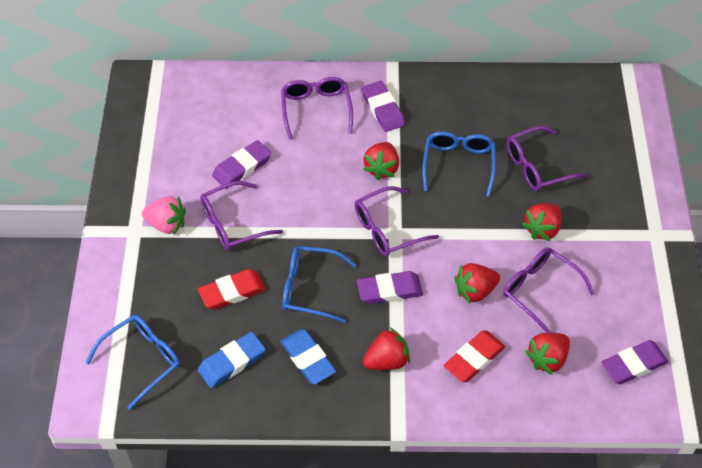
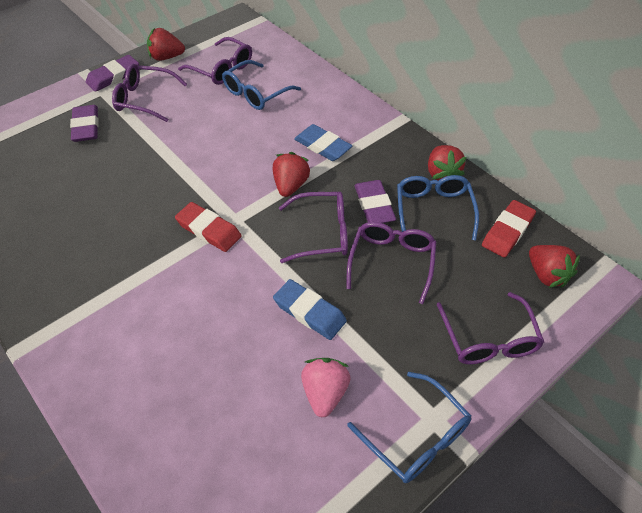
purple eraser: [212,140,271,189] [357,271,423,304] [362,81,405,132] [601,340,669,384] = 4 -> [70,105,99,142] [86,55,139,92] [355,180,396,223] = 3
red strawberry: [362,327,410,370] [363,142,399,180] [455,263,500,304] [522,203,562,241] [525,333,570,375] = 5 -> [147,28,185,61] [273,152,310,197] [428,145,467,181] [529,245,580,288] = 4

